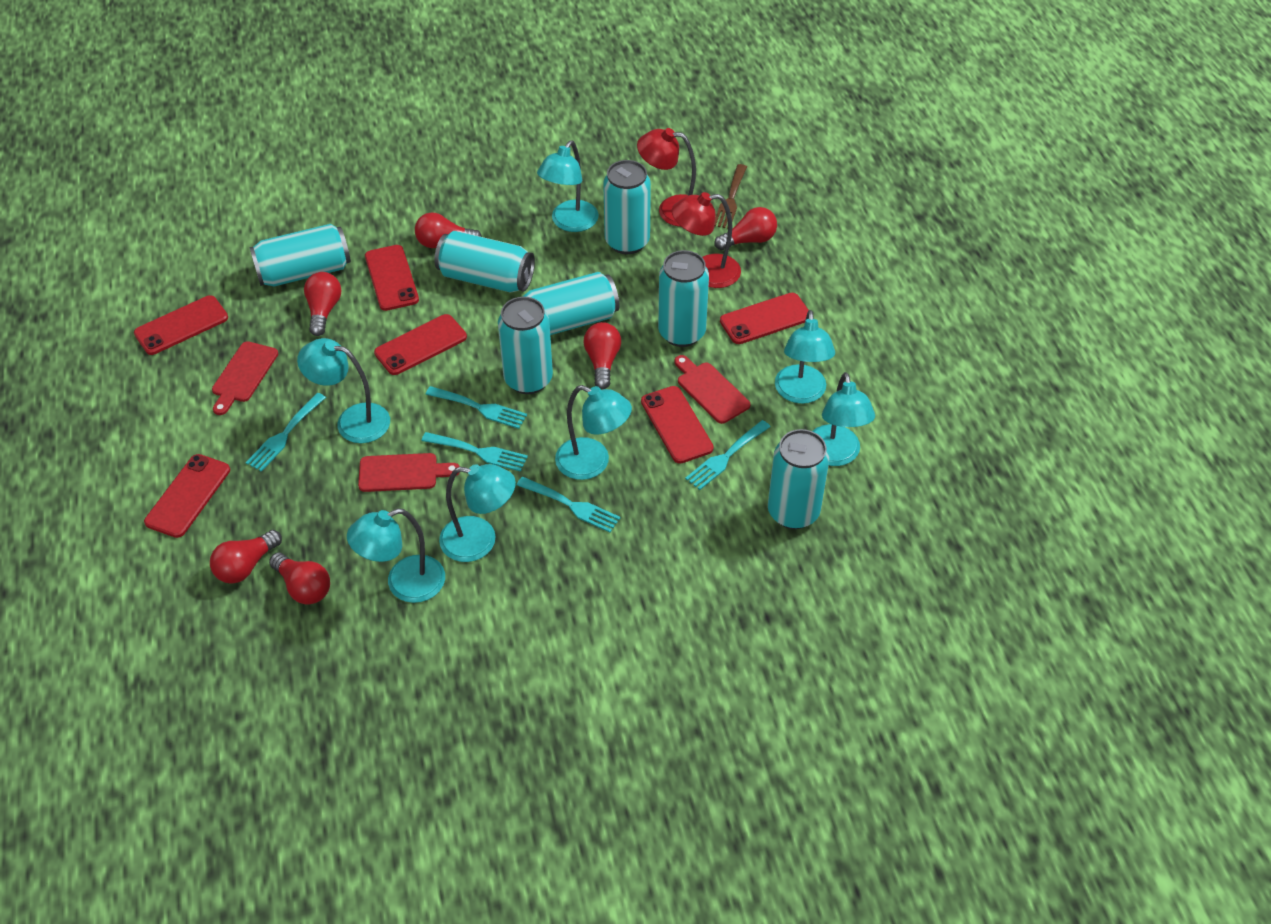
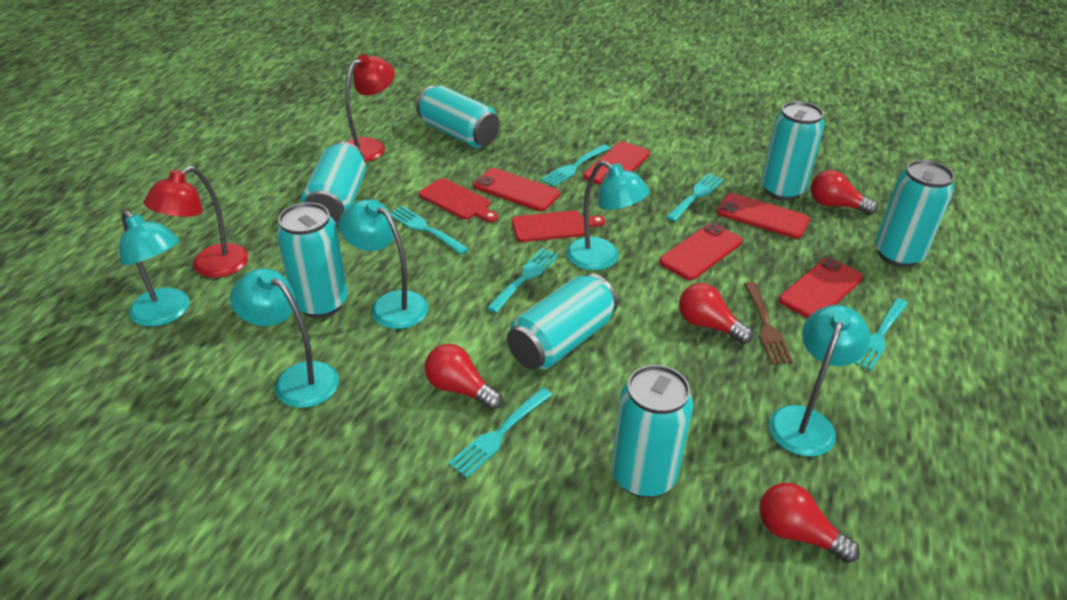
red cutting board: [212,341,278,415] [358,453,460,492] [674,355,750,424] = 3 -> [419,178,498,222] [512,210,605,242] = 2
red light bulb: [210,530,282,584] [269,552,330,605] [304,272,341,336] [415,212,482,248] [583,322,621,389] [714,207,777,250] = 6 -> [425,344,502,410] [679,283,753,344] [759,483,860,563] [811,170,878,215] = 4
red phone: [134,295,228,355] [144,454,230,538] [365,245,419,311] [374,314,467,375] [641,386,714,464] [720,293,809,344] = 6 -> [473,168,560,211] [583,142,650,185] [659,223,742,280] [717,193,810,239] [779,258,863,318] = 5
turquoise fork: [246,393,326,472] [421,432,528,472] [425,386,527,429] [517,477,620,532] [685,420,771,490] = 5 -> [390,206,469,254] [448,388,552,478] [487,248,559,313] [541,144,610,187] [666,173,724,222] [855,298,908,371] = 6
turquoise lamp: [297,338,390,443] [347,508,445,603] [439,464,516,562] [537,141,599,232] [555,385,632,480] [775,310,835,404] [813,372,875,466] = 7 -> [119,210,190,327] [230,268,339,408] [339,199,429,329] [567,160,650,270] [769,305,871,457] = 5

